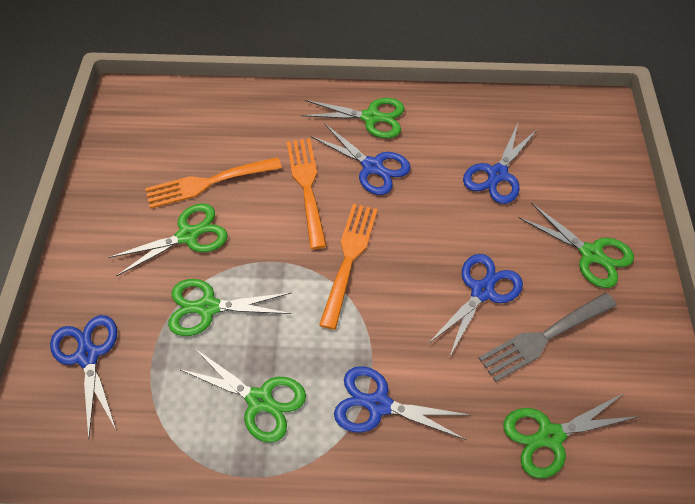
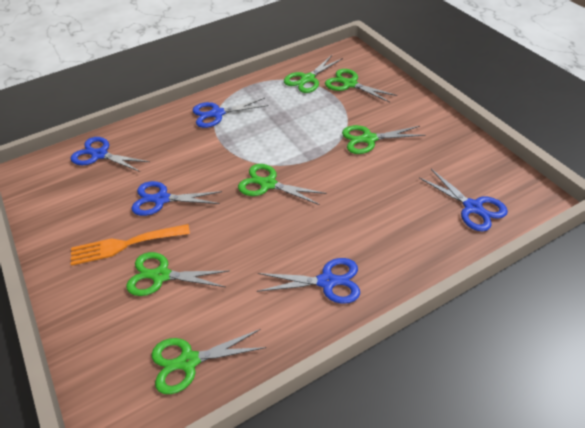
grey fork: [479,293,617,382] = 1 -> none = 0
orange fork: [145,157,282,209] [287,138,326,249] [319,204,378,330] = 3 -> [71,224,190,266] = 1

